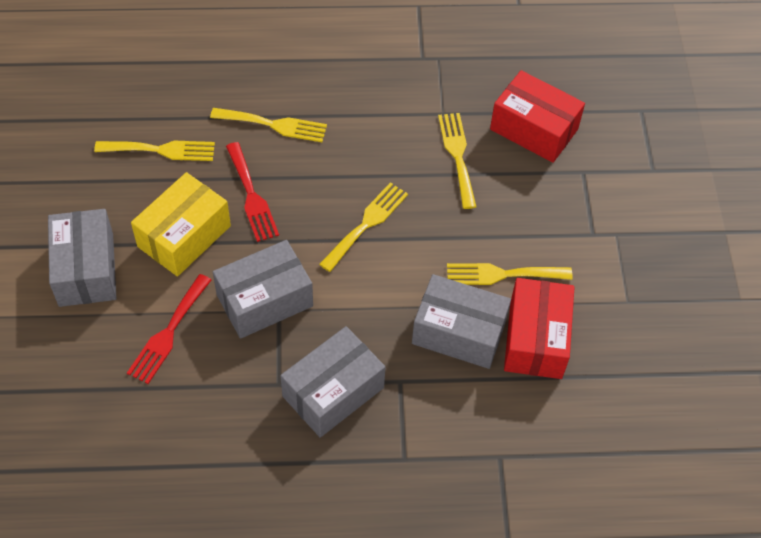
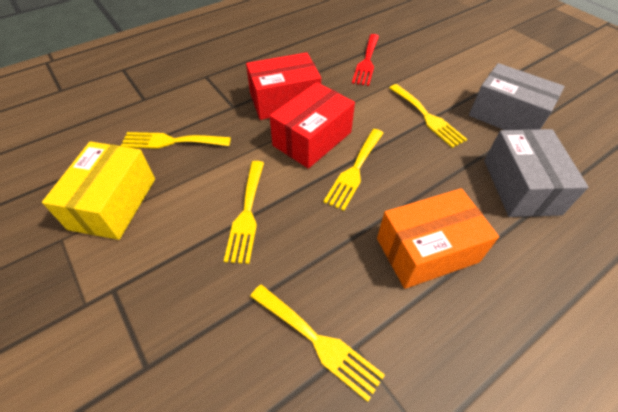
grey box: [48,209,117,307] [213,240,313,339] [280,326,385,438] [412,274,511,369] = 4 -> [469,63,565,130] [484,129,589,217] = 2
orange box: none = 0 -> [377,188,499,289] = 1
red fork: [127,274,211,384] [226,142,279,242] = 2 -> [352,34,379,86] = 1

